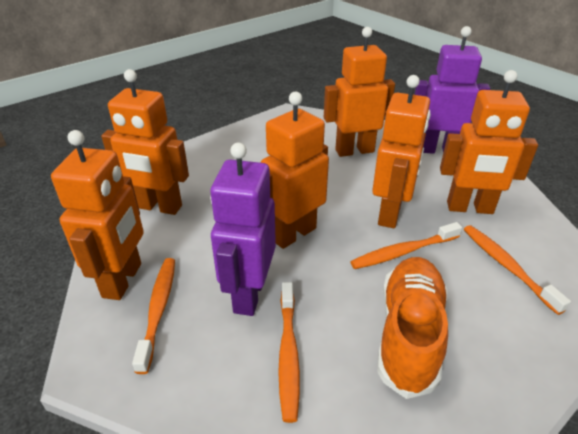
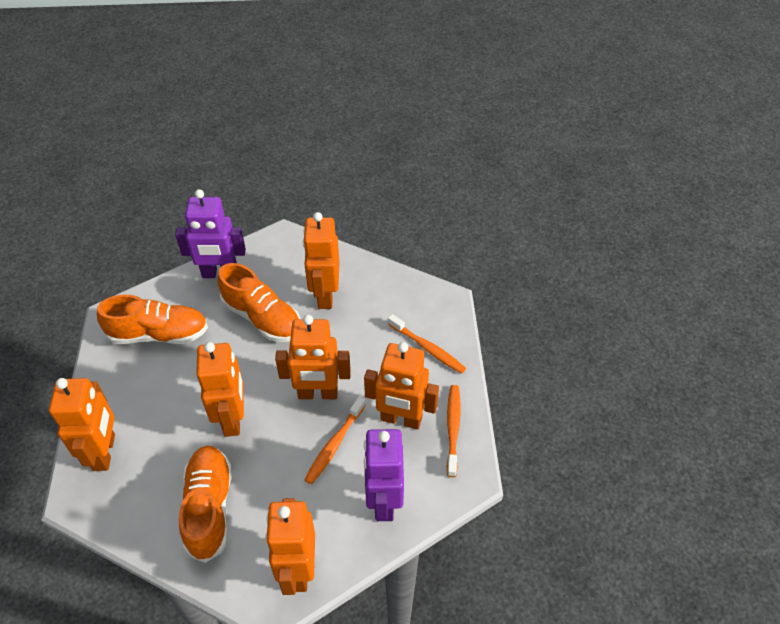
orange shoe: [377,257,448,399] = 1 -> [97,295,208,344] [179,446,232,563] [217,263,301,342] = 3
orange toothbrush: [132,258,175,374] [278,282,300,423] [350,222,462,269] [464,225,571,315] = 4 -> [304,396,366,484] [388,314,466,374] [447,385,461,477] = 3

